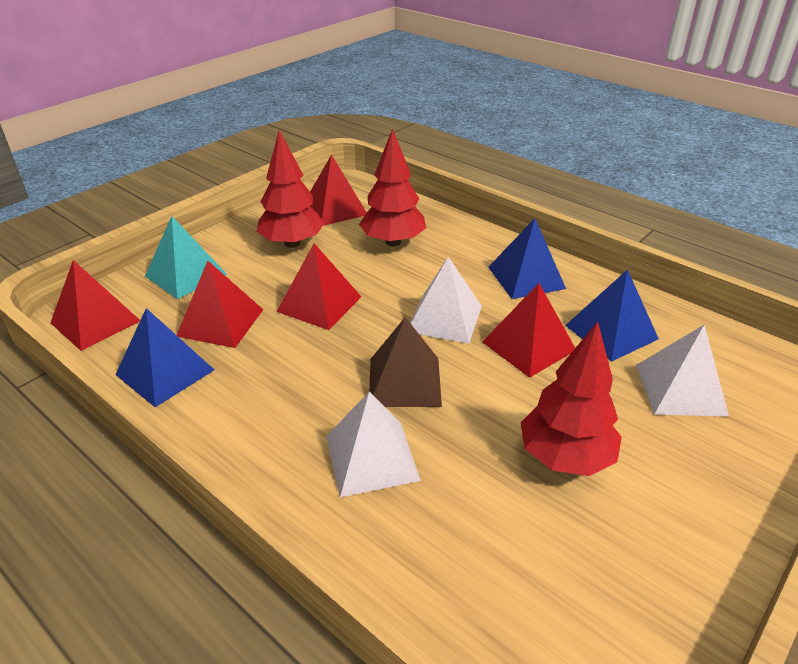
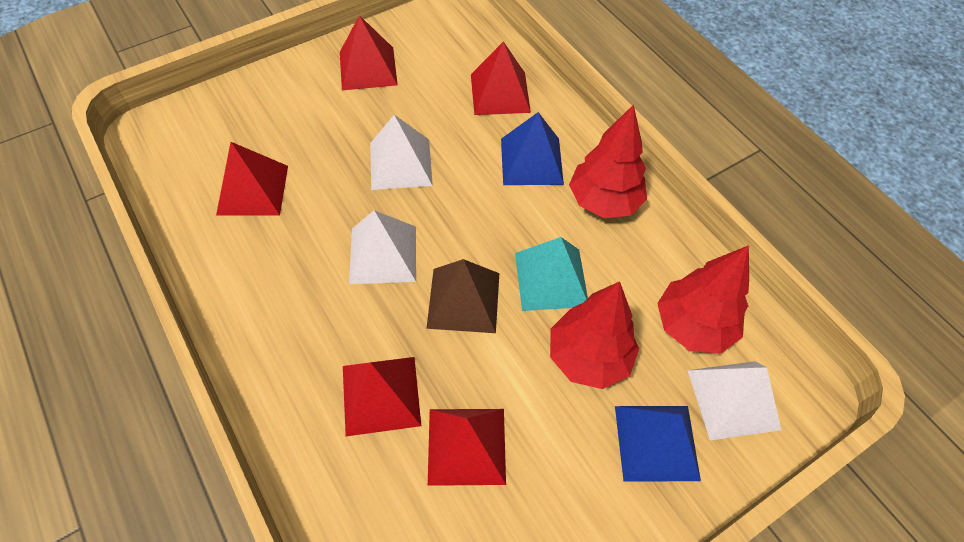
blue pyramid: [115,308,214,407] [488,218,566,299] [565,269,659,362] = 3 -> [501,112,564,185] [615,406,701,482] = 2

